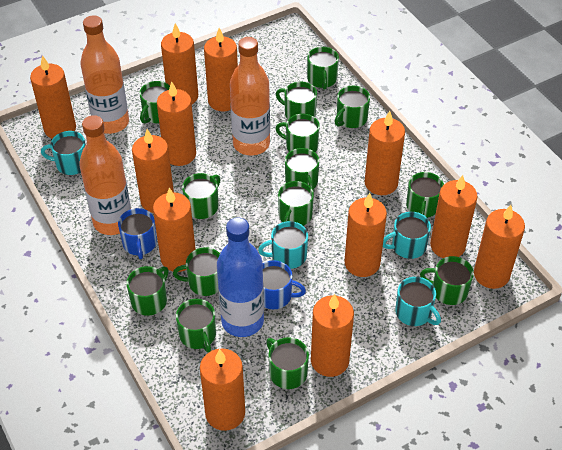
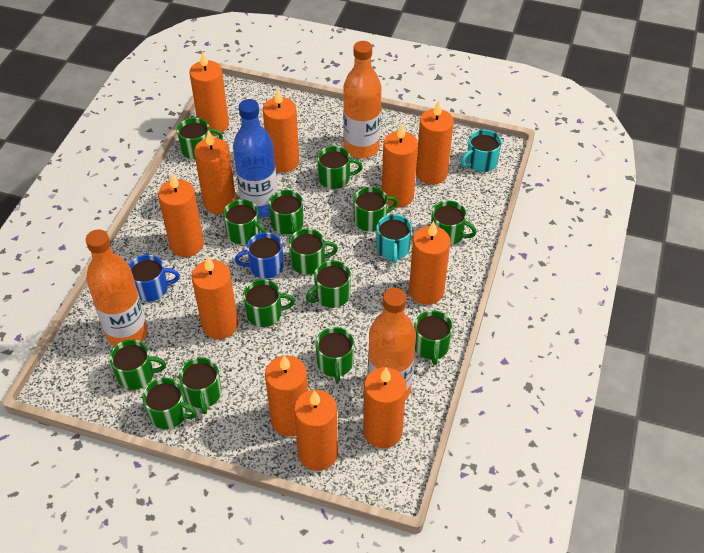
orange candle: [30,55,76,139] [132,129,174,213] [153,188,196,272] [157,81,196,166] [161,23,198,104] [200,348,245,431] [204,28,238,111] [311,294,354,377] [345,193,387,277] [365,111,405,195] [430,175,477,258] [474,205,525,289] = 12 -> [158,173,204,257] [189,51,229,135] [192,256,238,339] [194,130,236,214] [263,89,299,173] [265,356,308,437] [294,390,338,471] [363,367,406,448] [382,123,418,208] [409,221,450,305] [416,100,454,185] = 11
turquoise mug: [41,131,86,175] [258,221,308,269] [383,212,431,259] [395,277,441,326] = 4 -> [376,214,412,264] [461,130,502,172] = 2

